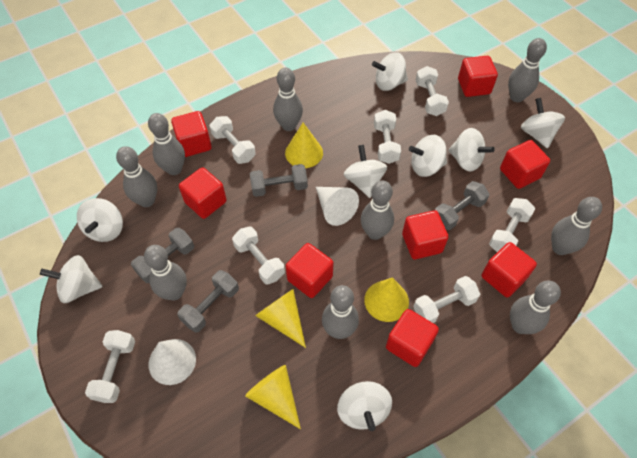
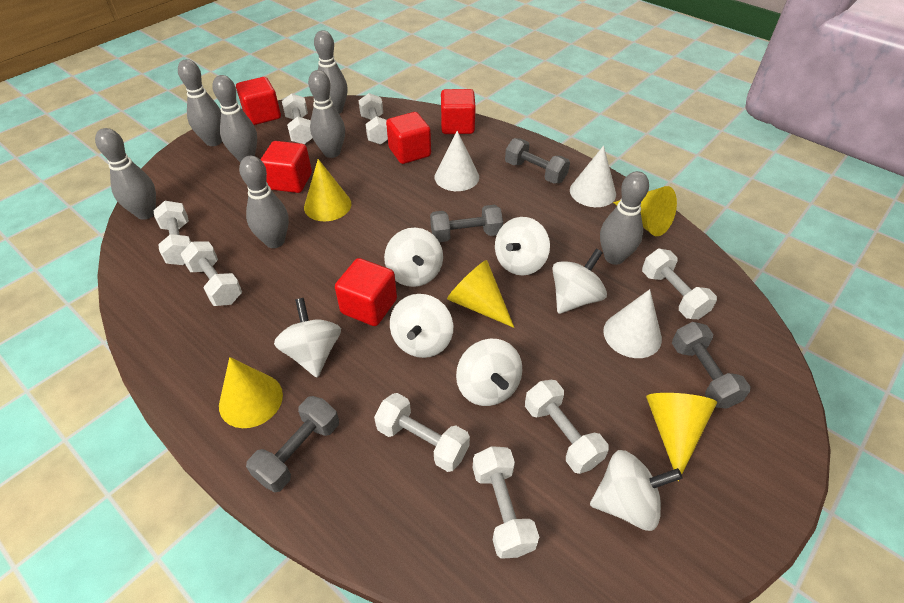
grey bowling pin: [116,146,157,207] [144,245,187,300] [148,113,185,175] [273,68,303,131] [322,285,359,339] [361,180,394,240] [508,38,547,102] [510,281,561,334] [551,197,602,255] = 9 -> [95,128,156,220] [178,59,222,146] [212,75,257,162] [239,156,289,248] [308,70,345,158] [314,30,348,114] [600,171,649,265] = 7
red cube: [171,111,212,157] [179,167,227,219] [286,243,334,298] [386,309,439,367] [402,210,449,259] [458,56,498,97] [481,242,537,297] [500,140,550,189] = 8 -> [236,77,281,125] [260,141,312,193] [335,258,397,326] [386,112,431,164] [441,89,476,134] = 5
white cone: [149,339,196,385] [316,187,359,226] = 2 -> [435,131,479,191] [570,146,616,207] [603,289,662,358] = 3
white dumbbell: [85,330,135,403] [210,116,256,164] [232,227,285,285] [374,110,401,164] [413,276,480,323] [416,66,449,116] [489,198,535,252] = 7 -> [153,201,191,265] [180,241,242,306] [282,93,313,144] [358,93,388,145] [374,393,470,472] [473,446,539,559] [525,380,609,474] [642,249,717,319] = 8
white spinning top: [40,255,103,303] [77,198,123,242] [337,381,392,431] [343,145,387,198] [372,52,408,91] [409,135,447,177] [448,128,495,172] [521,98,565,148] = 8 -> [274,298,341,378] [384,228,443,287] [390,294,453,358] [456,339,522,406] [495,217,550,276] [552,249,607,314] [590,450,683,531] = 7
yellow cone: [245,365,301,429] [255,289,306,348] [285,123,323,168] [364,277,409,322] = 4 -> [219,357,283,428] [304,159,352,221] [447,260,514,328] [613,186,677,236] [646,393,717,481] = 5

